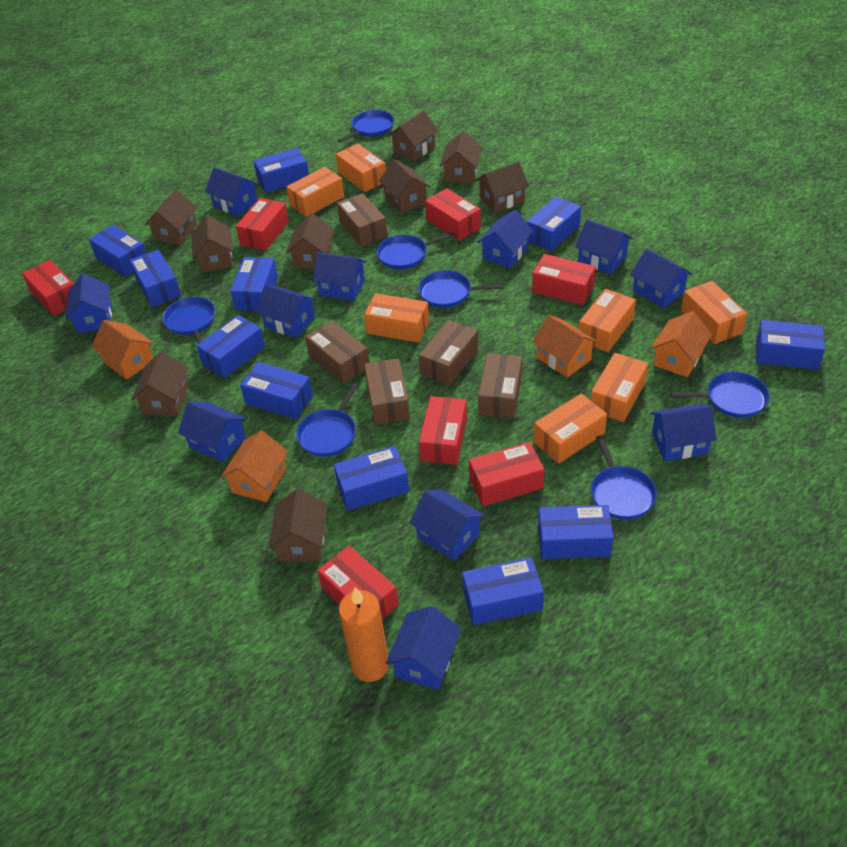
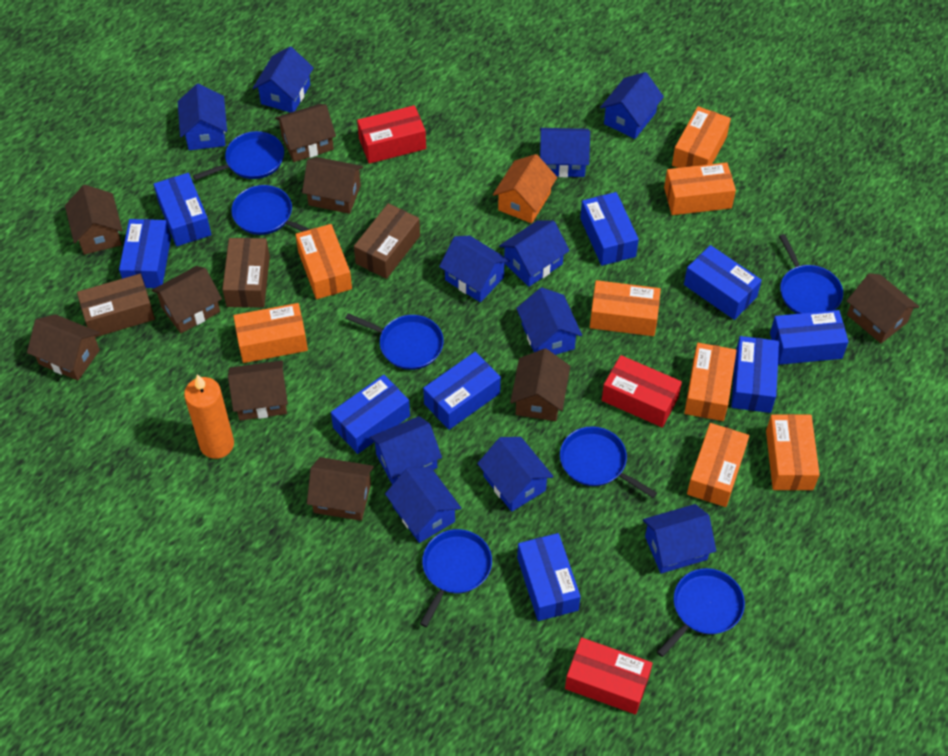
blue box: [89,225,147,277] [129,250,181,307] [196,315,265,379] [230,257,278,311] [240,362,313,419] [253,148,309,193] [334,446,409,511] [462,557,544,625] [527,196,581,251] [538,505,614,559] [756,320,825,370] = 11 -> [119,219,171,288] [153,173,211,246] [331,375,410,454] [423,352,501,430] [517,533,581,621] [580,192,639,266] [684,245,762,320] [731,336,779,413] [770,310,849,365] = 9
brown box: [305,321,369,384] [337,193,387,247] [364,358,410,425] [419,320,478,386] [478,353,522,418] = 5 -> [77,274,155,337] [222,238,270,308] [354,203,420,279] = 3
orange box: [286,167,344,217] [336,144,386,192] [364,293,429,343] [534,394,607,464] [579,289,636,352] [591,353,648,422] [681,281,747,344] = 7 -> [234,303,308,363] [295,224,352,299] [590,280,661,336] [664,162,736,215] [672,106,731,168] [684,343,737,421] [687,423,749,507] [766,414,820,490] = 8
orange house: [92,320,154,380] [221,430,288,502] [532,315,598,378] [651,311,712,377] = 4 -> [493,154,557,223] = 1
red box: [22,260,74,316] [236,198,289,251] [317,546,399,619] [419,396,467,465] [425,188,481,241] [469,442,545,506] [532,254,596,305] = 7 -> [357,105,426,164] [565,637,653,715] [602,355,682,427] = 3

